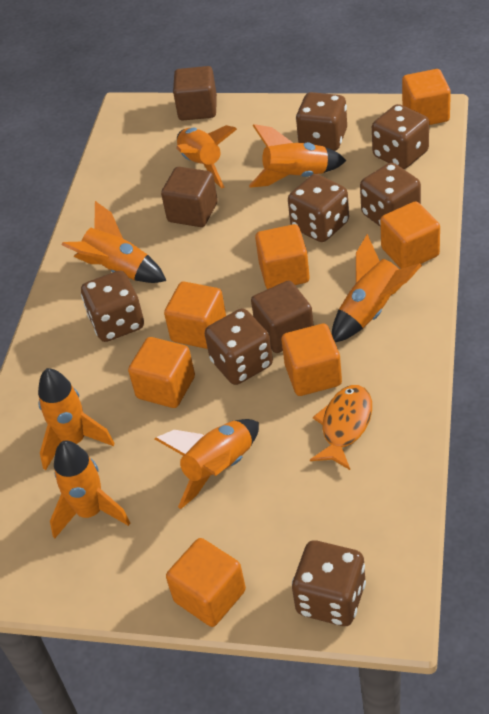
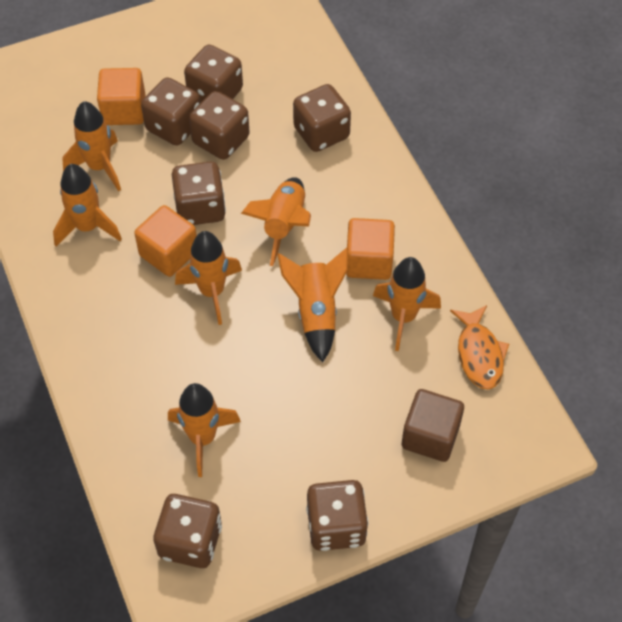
brown cube: [161,167,218,227] [173,66,217,120] [251,280,314,353] = 3 -> [402,389,464,462] = 1
orange cube: [128,337,195,408] [164,282,226,349] [166,538,246,627] [255,224,310,289] [281,324,342,396] [380,201,440,269] [402,69,451,125] = 7 -> [97,68,146,125] [134,205,197,277] [346,218,395,280] = 3

